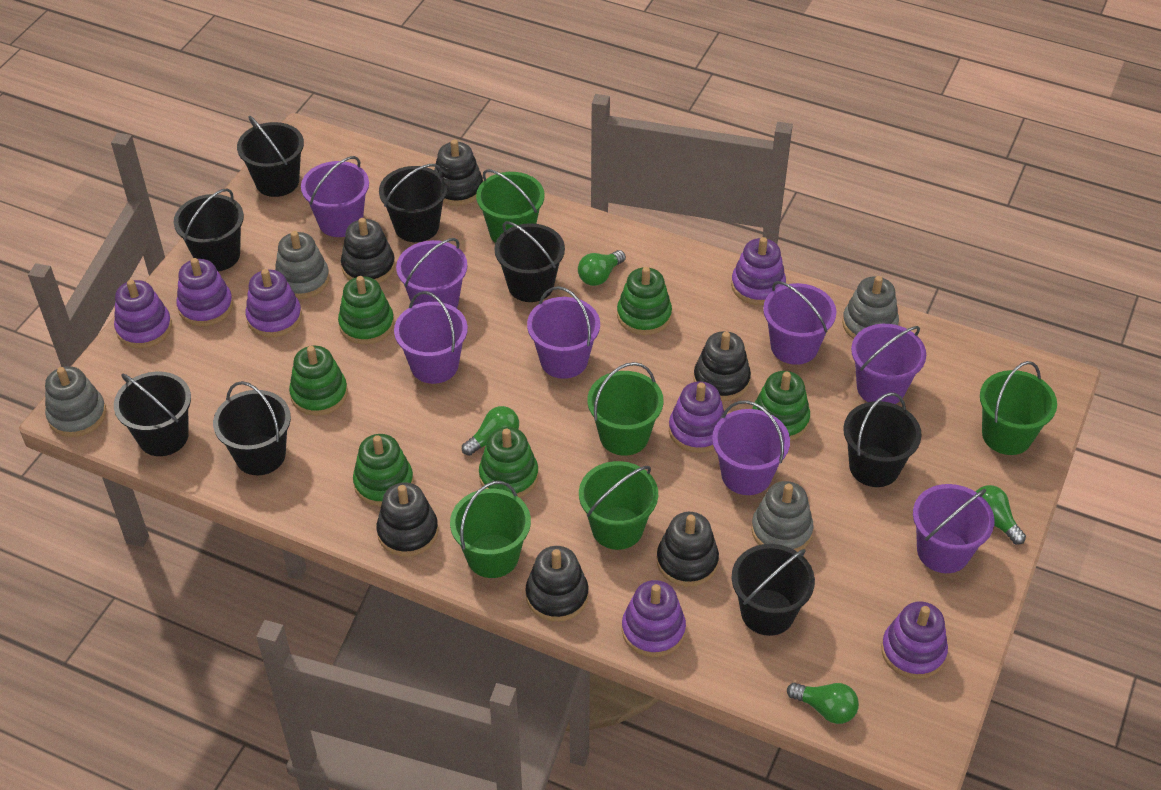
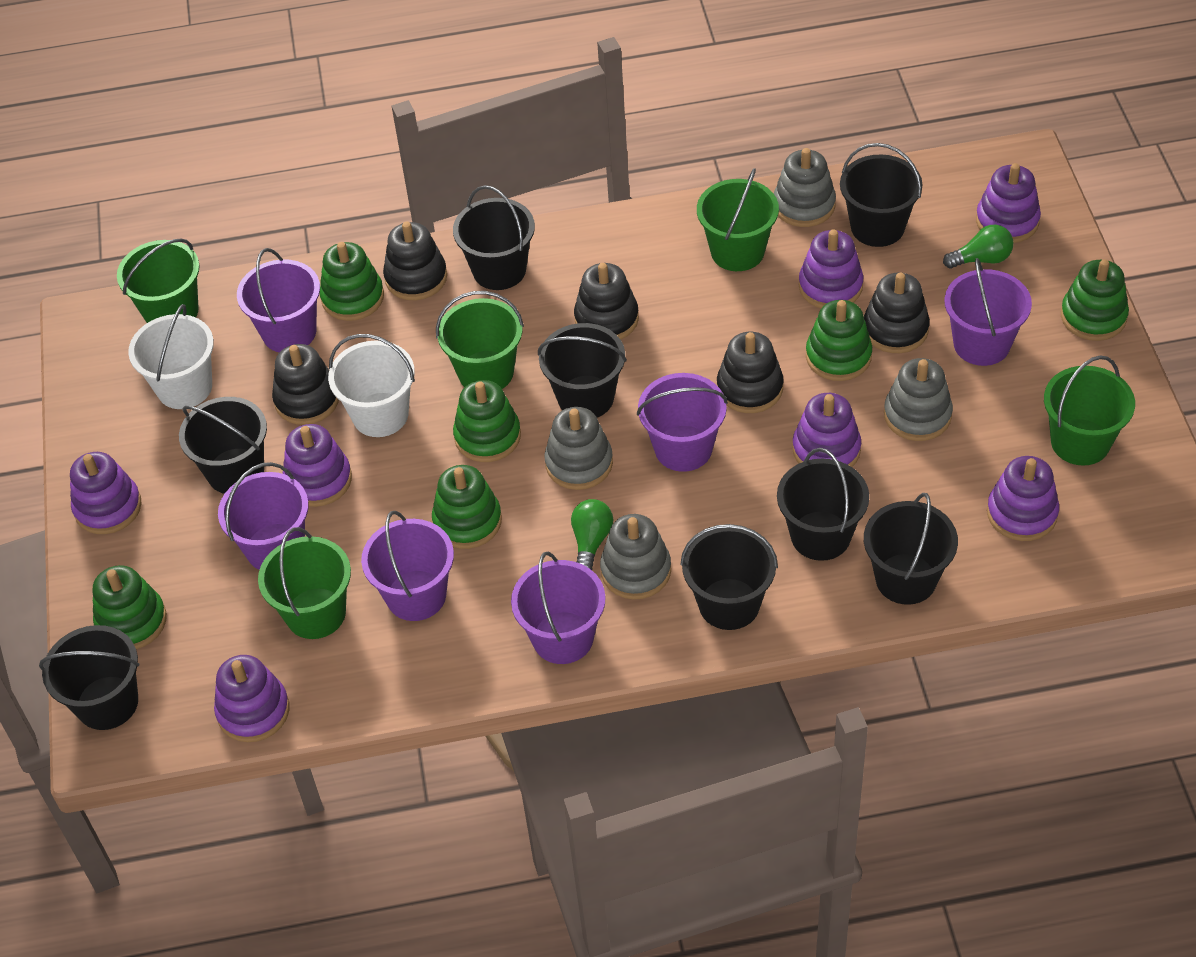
black stacking toy: [341,218,395,283] [376,482,438,557] [434,140,483,206] [526,546,589,622] [657,512,719,587] [694,331,751,401] = 6 -> [272,344,339,425] [383,222,447,300] [574,263,639,339] [717,332,783,413] [864,273,930,353] = 5
green light bulb: [462,406,519,456] [578,250,626,286] [787,683,859,724] [976,485,1026,545] = 4 -> [571,499,613,570] [943,225,1013,269] = 2
purple bucket: [301,156,369,237] [394,291,468,384] [396,238,467,308] [527,286,600,379] [712,400,790,495] [763,281,836,365] [851,324,926,404] [913,484,994,573] = 8 -> [218,462,309,570] [237,248,320,352] [361,511,454,621] [511,552,606,664] [637,373,728,472] [944,258,1032,366] = 6
white bucket: none = 0 -> [128,304,214,409] [328,334,415,437] = 2

